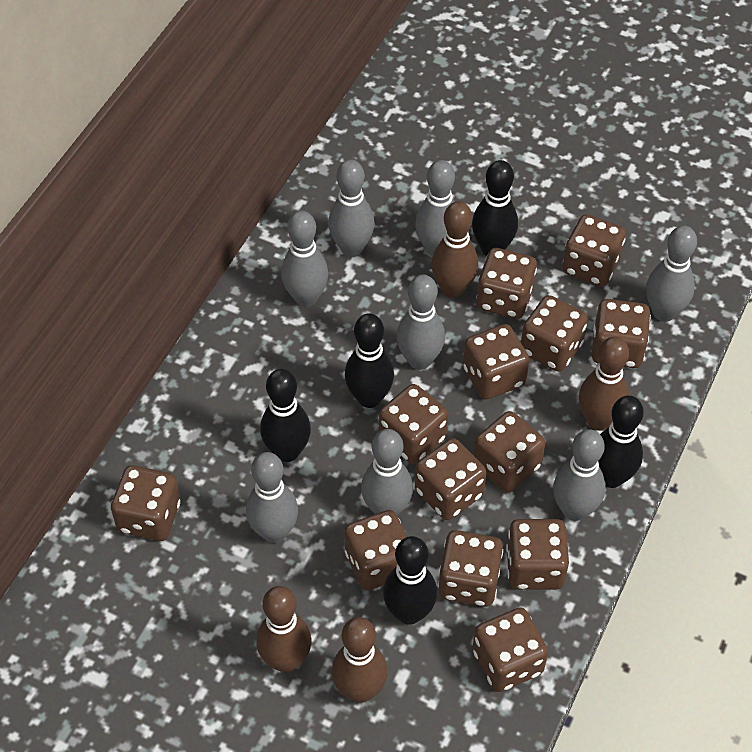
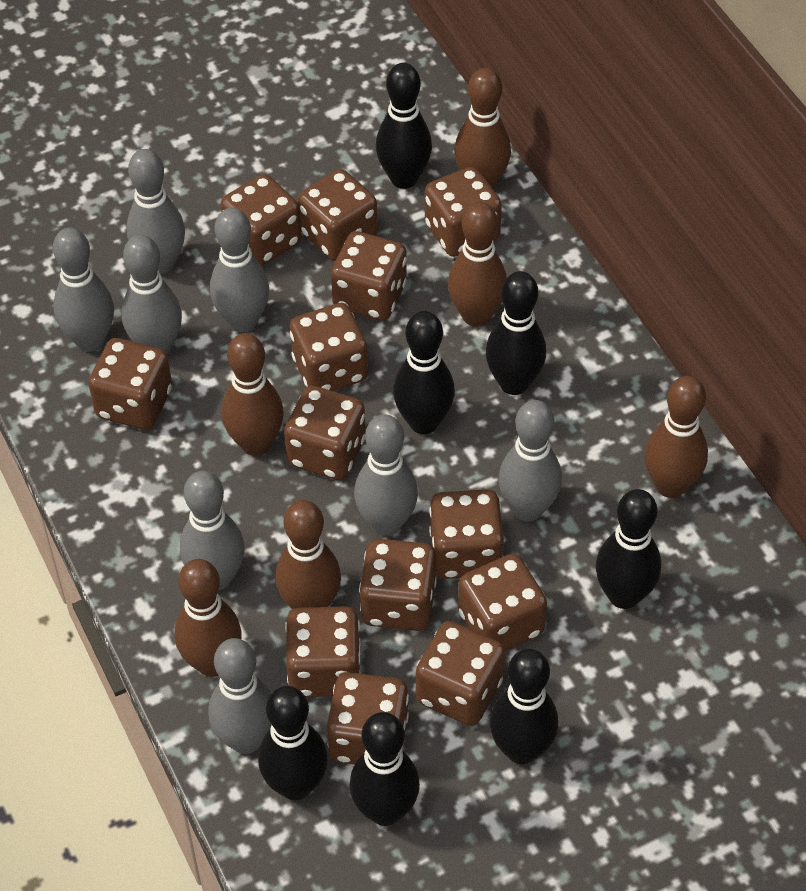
black bowling pin: [260,369,311,462] [345,313,394,408] [383,536,437,625] [472,160,518,256] [598,396,644,488] = 5 -> [258,686,328,800] [350,712,420,826] [376,63,432,189] [393,311,455,434] [486,271,546,395] [490,649,558,764] [596,489,661,609] = 7
brown bowling pin: [256,586,311,673] [332,617,388,703] [431,201,478,298] [579,337,629,430] = 4 -> [175,559,242,677] [222,333,284,456] [275,500,341,609] [448,202,507,327] [454,68,511,188] [644,376,708,498] = 6

